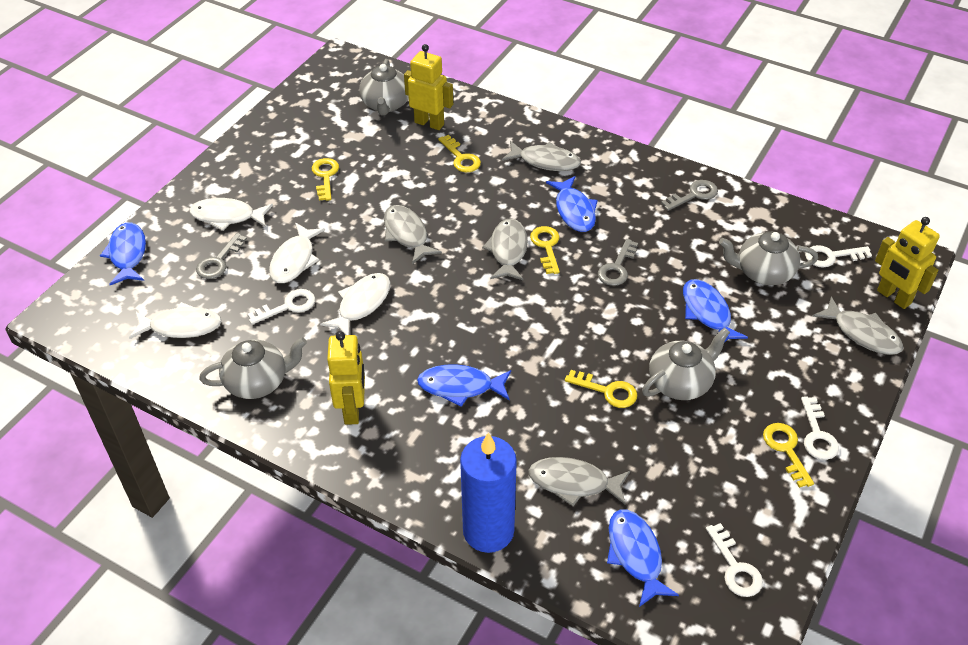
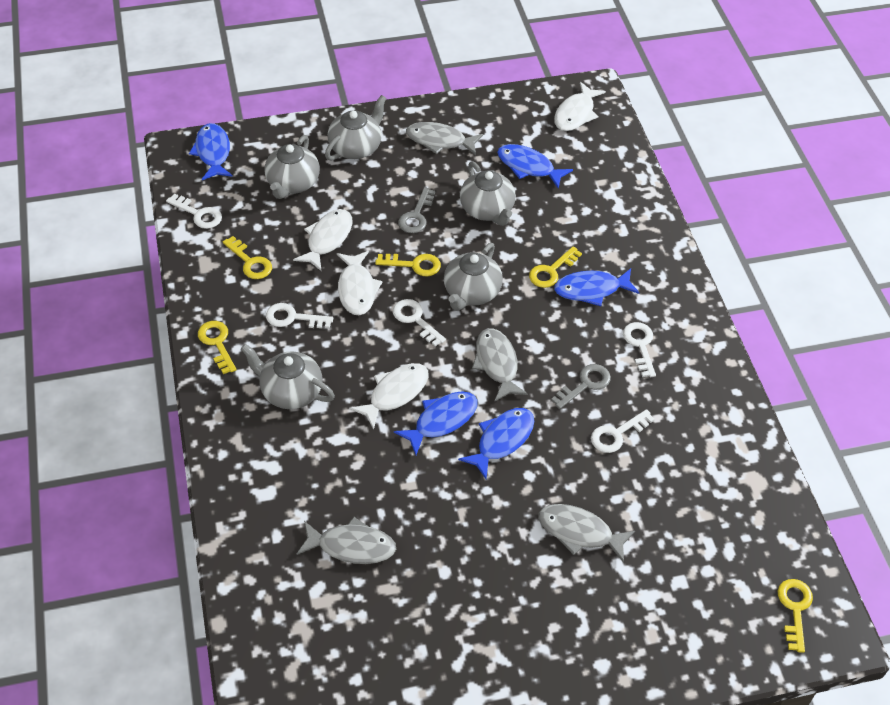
blue candle: [460,432,517,553] = 1 -> none = 0
grey fish: [384,205,442,264] [482,218,528,281] [502,141,581,171] [528,457,630,506] [812,296,903,355] = 5 -> [297,517,396,564] [406,122,483,155] [472,328,528,402] [538,504,635,563] = 4
grey key: [196,233,247,279] [598,239,638,286] [661,180,718,211] = 3 -> [398,187,435,233] [551,364,611,409] = 2
grey teapot: [199,337,307,399] [359,59,409,116] [642,327,730,400] [719,231,818,285] = 4 -> [241,344,335,409] [264,135,320,199] [325,95,386,161] [444,243,503,311] [460,162,516,226] = 5
white key: [248,289,315,325] [706,523,763,597] [801,396,839,460] [805,245,872,268] = 4 -> [166,193,222,229] [266,303,333,328] [393,299,446,346] [591,409,655,453] [623,322,656,377] = 5
yellow robot: [327,331,365,425] [404,44,453,130] [875,217,940,309] = 3 -> none = 0

